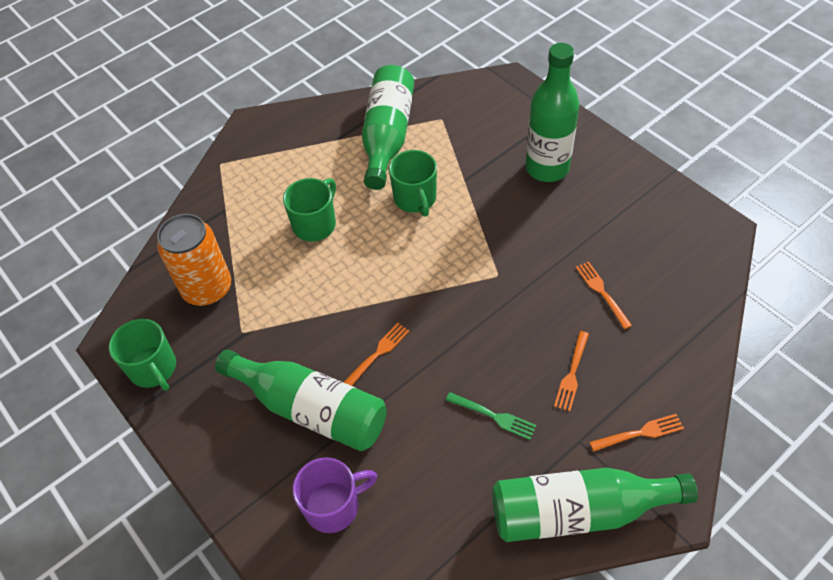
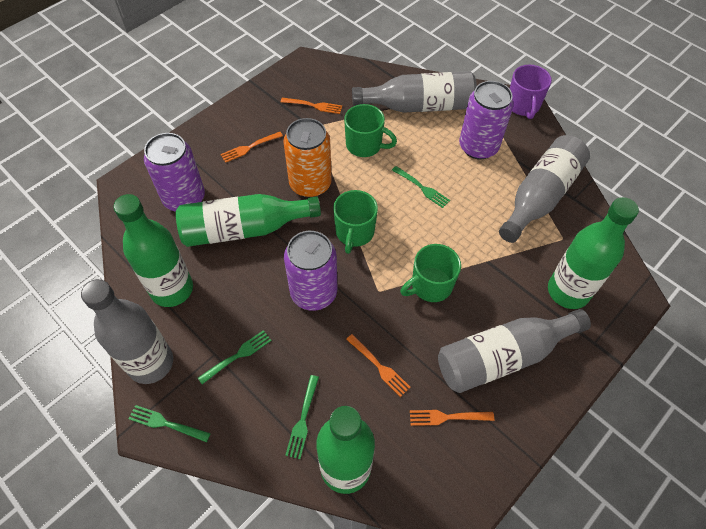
green fork: [446,392,537,440] = 1 -> [129,405,211,442] [198,330,272,384] [285,375,319,459] [392,166,450,208] = 4
grey bottle: none = 0 -> [81,279,173,384] [352,71,477,113] [438,309,591,393] [499,135,590,243] = 4
purple can: none = 0 -> [144,133,205,212] [284,231,337,311] [459,81,514,159] = 3

